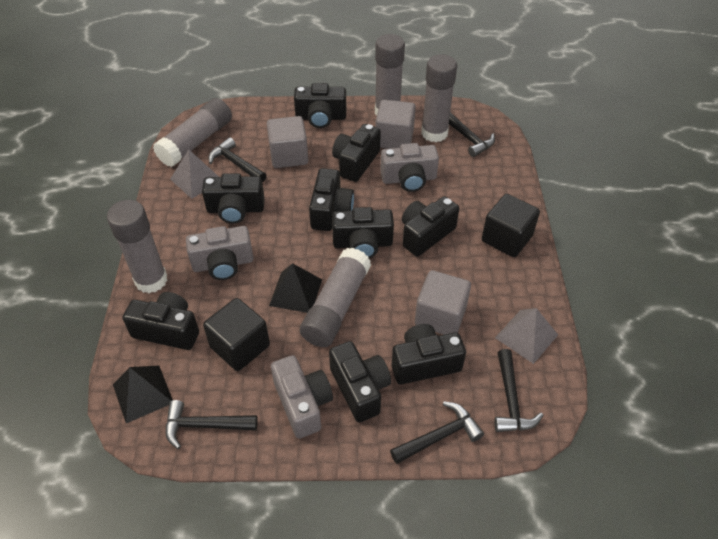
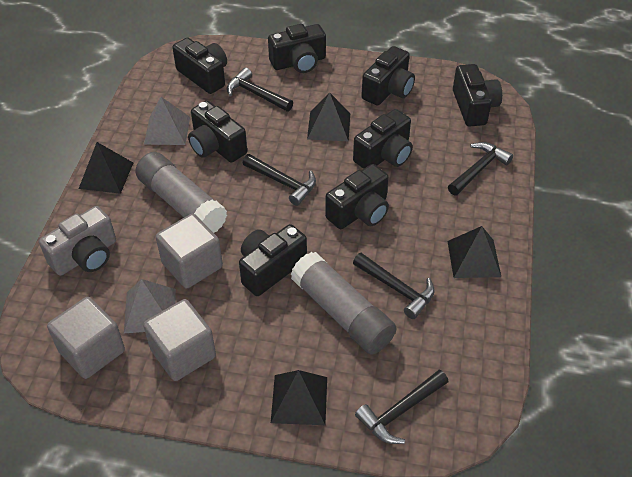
black camera: [122,292,199,350] [202,173,265,224] [294,83,346,128] [309,168,354,231] [329,341,391,423] [332,124,381,182] [332,207,394,258] [392,324,466,385] [402,196,459,257] = 9 -> [172,38,227,94] [188,101,247,163] [239,224,307,296] [268,24,326,73] [325,164,389,229] [353,109,413,169] [361,46,415,106] [453,64,502,127] = 8
black cube: [203,298,270,371] [482,194,540,257] = 2 -> none = 0
black pyramid: [113,365,173,423] [269,263,322,313] = 2 -> [79,142,133,194] [271,370,327,425] [307,92,350,141] [448,226,501,278] = 4
grey camera: [186,226,254,280] [271,355,333,438] [380,143,439,192] = 3 -> [39,206,116,276] = 1
grey glue stick: [107,200,167,293] [153,98,232,167] [300,248,371,347] [375,34,405,117] [421,54,457,142] = 5 -> [135,152,227,233] [291,252,396,354] = 2

